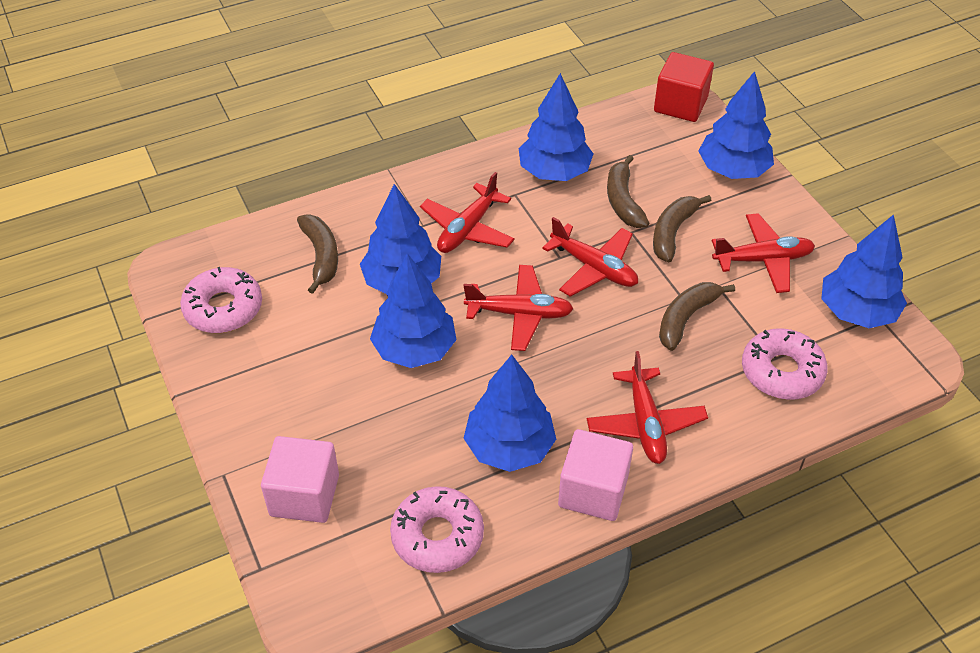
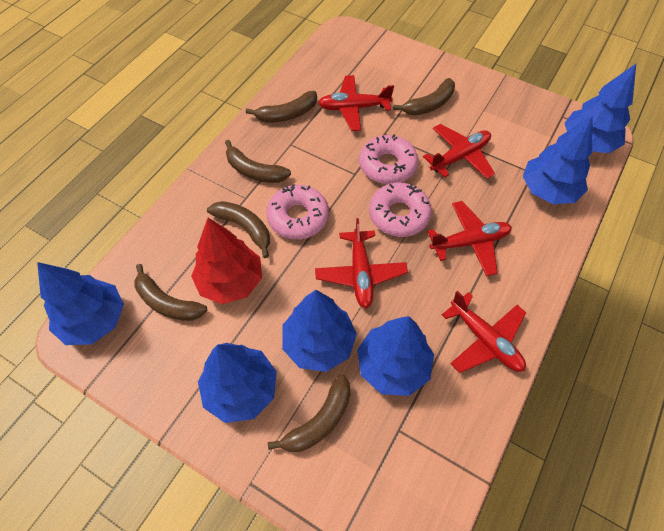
brown banana: [297,215,338,294] [607,155,650,228] [653,195,712,262] [659,282,735,351] = 4 -> [134,264,207,321] [207,201,270,258] [225,140,291,183] [246,91,317,122] [268,374,351,452] [393,78,455,115] = 6
pink cube: [261,436,339,523] [558,429,633,521] = 2 -> none = 0
red cube: [654,52,714,122] = 1 -> none = 0
red tree: none = 0 -> [191,218,262,304] = 1

